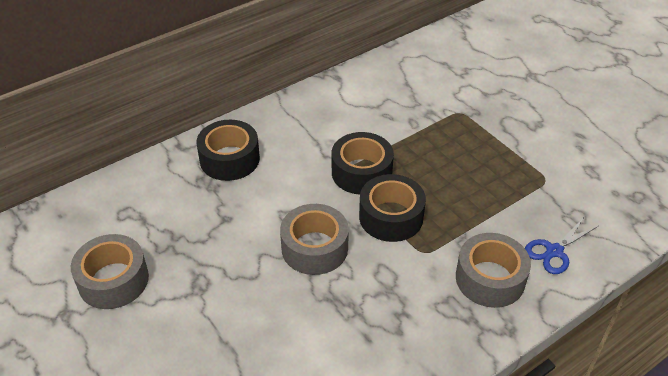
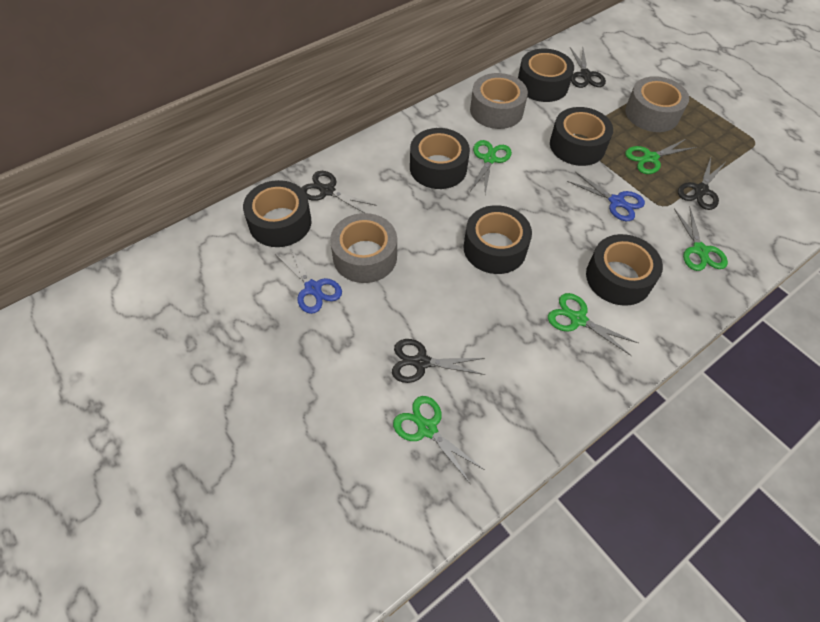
black scissors: none = 0 -> [301,171,377,213] [392,339,485,383] [570,47,606,88] [678,157,725,210] = 4
black tape: [196,120,260,181] [332,132,394,195] [359,174,426,242] = 3 -> [243,180,311,247] [410,128,470,189] [463,205,532,274] [518,49,574,102] [550,107,613,166] [586,234,663,306] = 6
blue scissors: [525,217,598,274] = 1 -> [275,245,342,314] [567,172,645,221] = 2
green scissors: none = 0 -> [393,396,484,483] [470,140,512,194] [548,293,638,356] [625,139,696,174] [674,208,728,271] = 5

